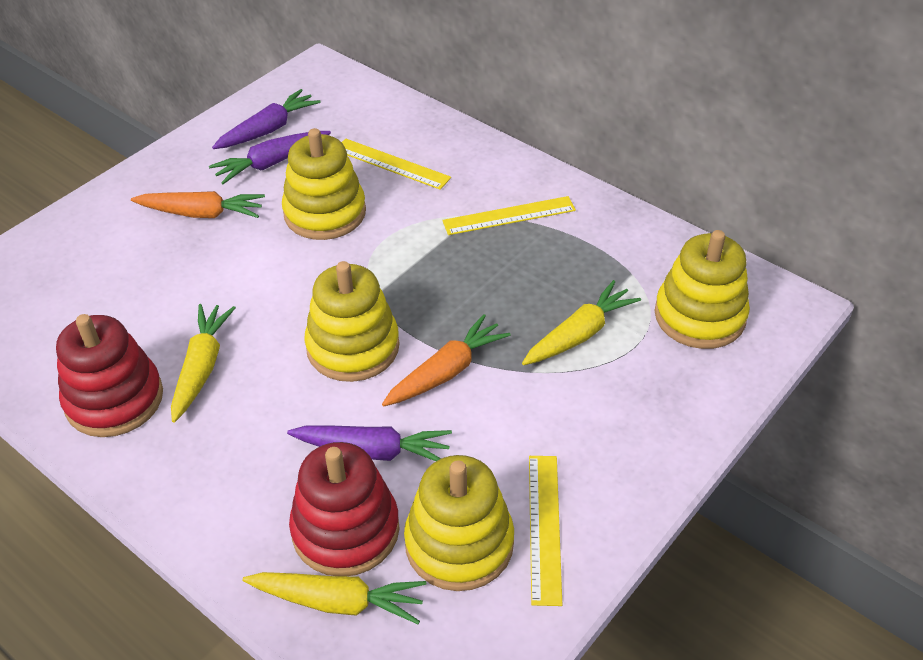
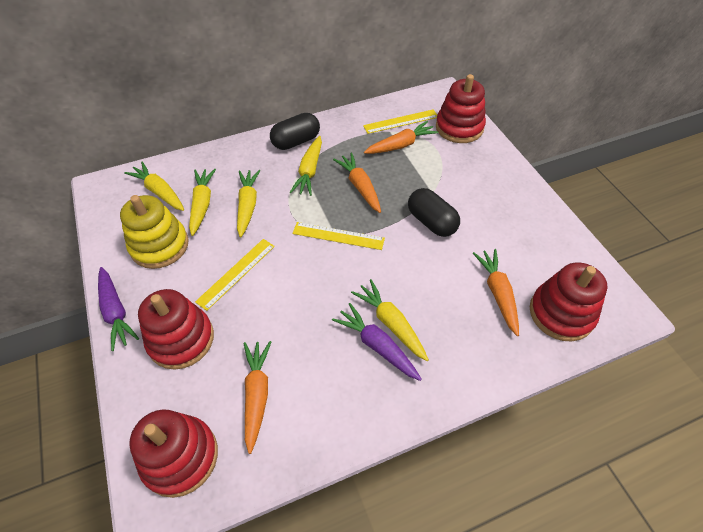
black capsule: none = 0 -> [270,113,320,150] [408,188,460,237] = 2
orange carrot: [131,191,265,218] [382,314,511,406] = 2 -> [243,341,271,454] [333,153,381,213] [364,121,438,154] [473,249,519,336] = 4
purple carrot: [209,131,331,184] [212,89,321,149] [287,426,452,461] = 3 -> [98,267,139,351] [332,303,422,381] = 2
red stacking toy: [56,314,163,437] [289,442,400,576] = 2 -> [129,409,218,498] [138,289,214,370] [436,74,486,143] [530,262,607,341] = 4
yellow carrot: [171,304,236,423] [243,572,426,624] [522,280,641,365] = 3 -> [124,162,184,211] [189,169,216,236] [237,170,260,237] [290,136,322,196] [351,279,429,361] = 5
yellow stacking toy: [282,128,366,240] [305,261,400,382] [404,455,514,591] [655,230,750,349] = 4 -> [120,195,189,269] = 1

